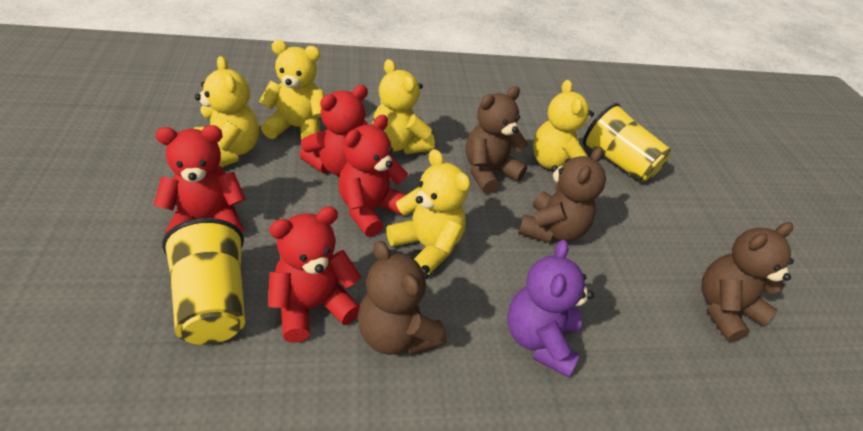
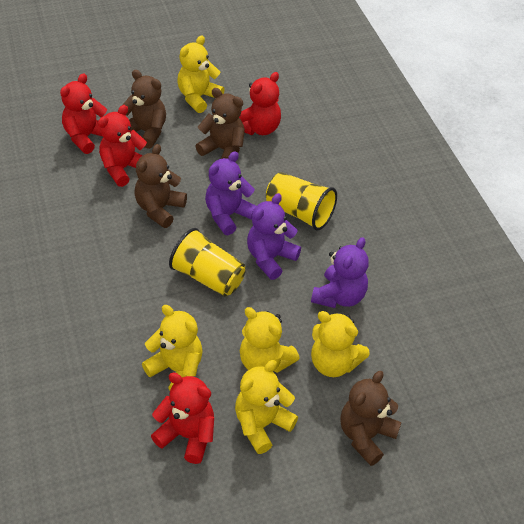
purple teddy bear: [508,239,594,378] = 1 -> [205,151,256,235] [247,193,301,280] [311,237,369,308] = 3

